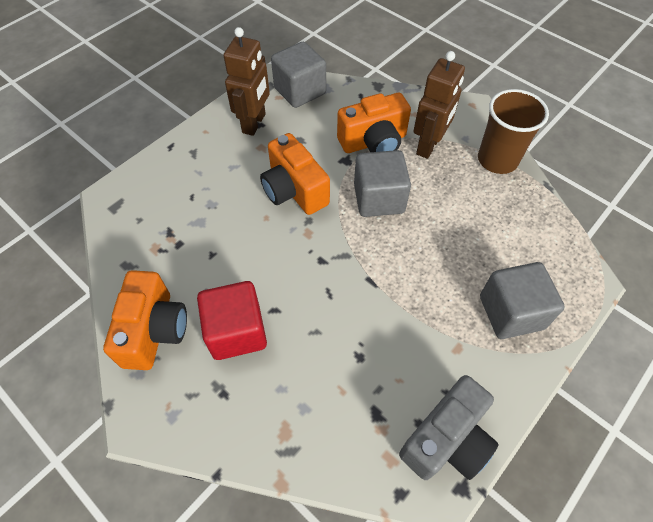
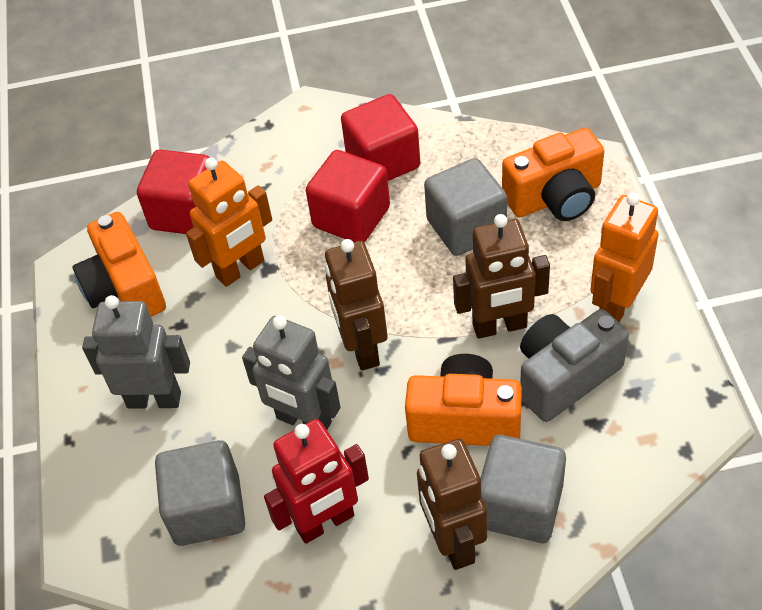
brown cup: [478,89,549,174] = 1 -> none = 0
brown robot: [224,27,270,136] [414,51,465,159] = 2 -> [325,239,388,371] [417,439,487,570] [453,214,550,339] = 3
grey robot: none = 0 -> [82,295,190,409] [242,315,341,430] = 2
orange robot: none = 0 -> [186,157,272,287] [590,192,658,322] = 2
red cube: [197,281,267,360] = 1 -> [137,150,210,234] [306,150,390,242] [341,94,420,181] = 3
red robot: none = 0 -> [264,419,369,544] = 1

